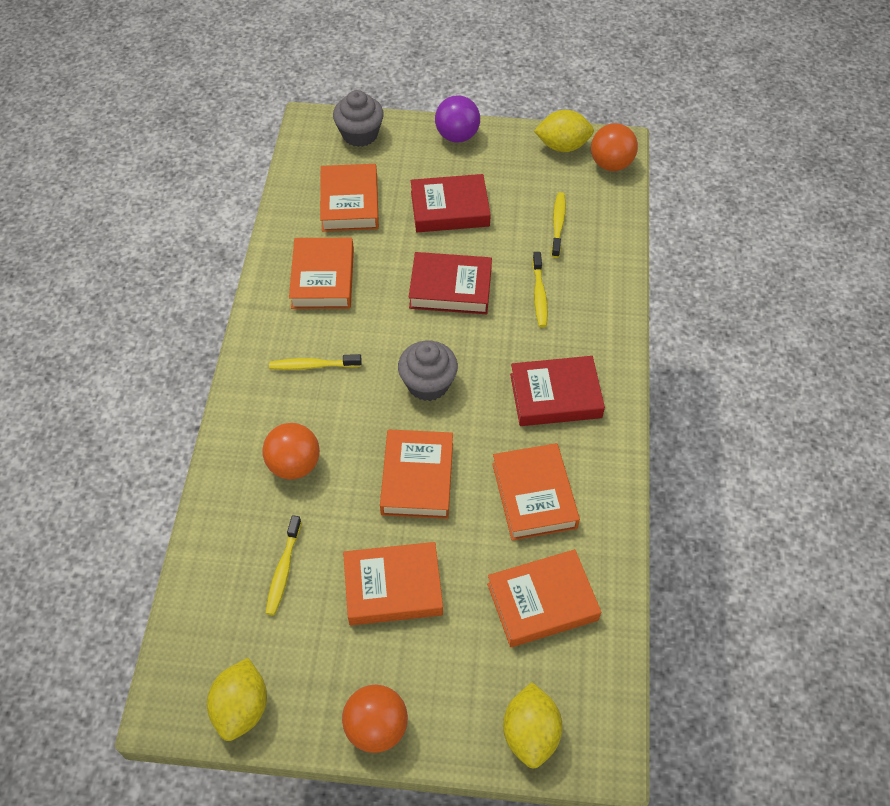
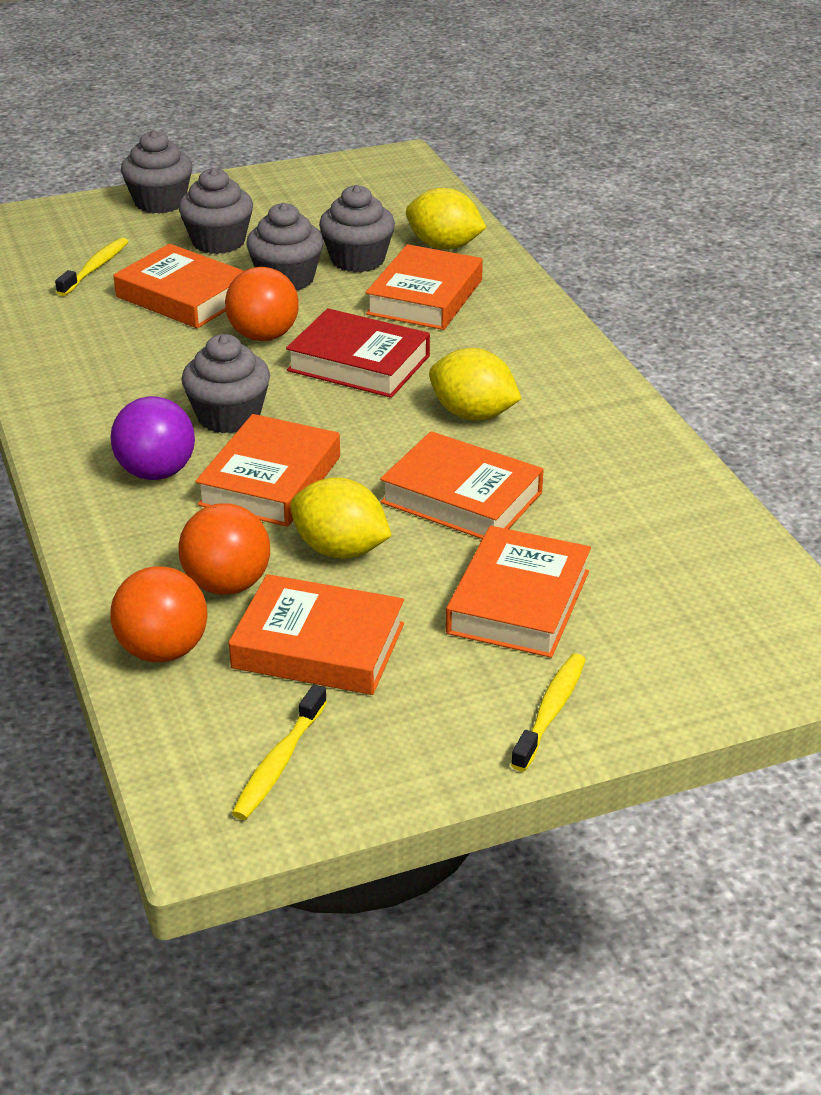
grey cupcake: [333,90,384,147] [398,341,458,401] = 2 -> [121,130,192,214] [179,168,253,254] [182,334,270,434] [246,203,324,290] [319,185,395,273] = 5
red book: [409,252,492,314] [411,174,491,232] [510,356,605,426] = 3 -> [286,308,430,398] = 1
yellow toothbrush: [266,515,302,615] [269,354,362,370] [532,252,548,327] [551,192,566,258] = 4 -> [55,237,128,296] [232,684,327,820] [511,653,586,771] = 3

